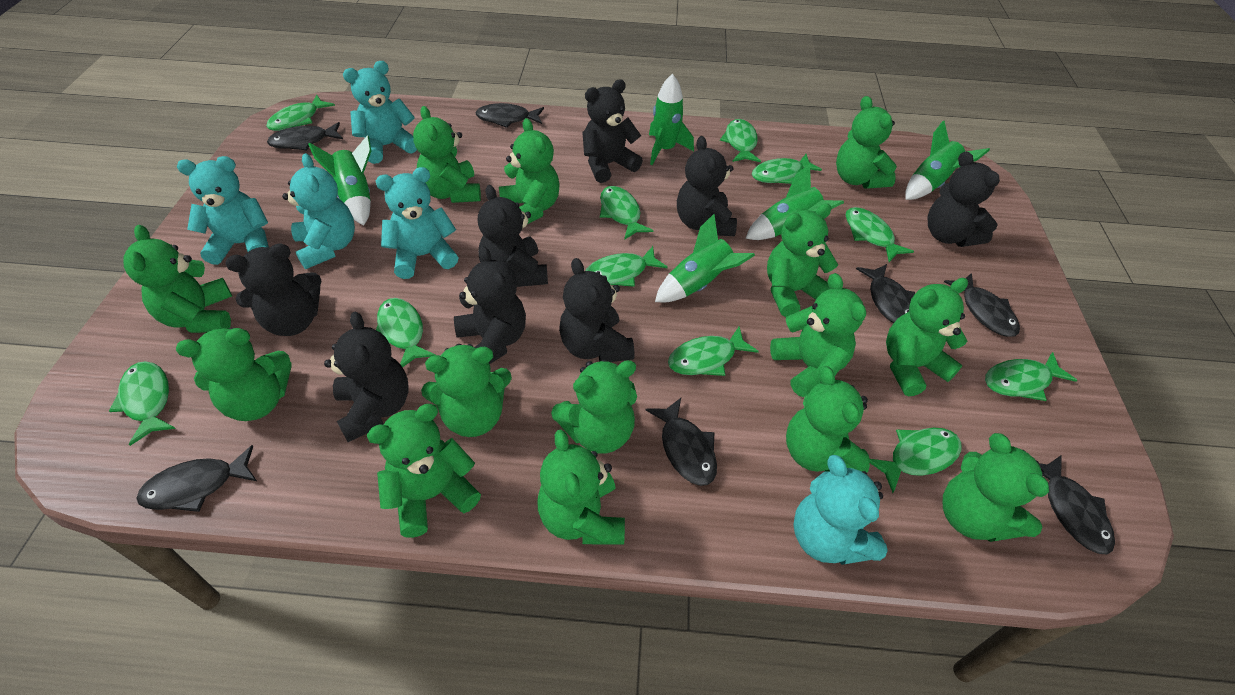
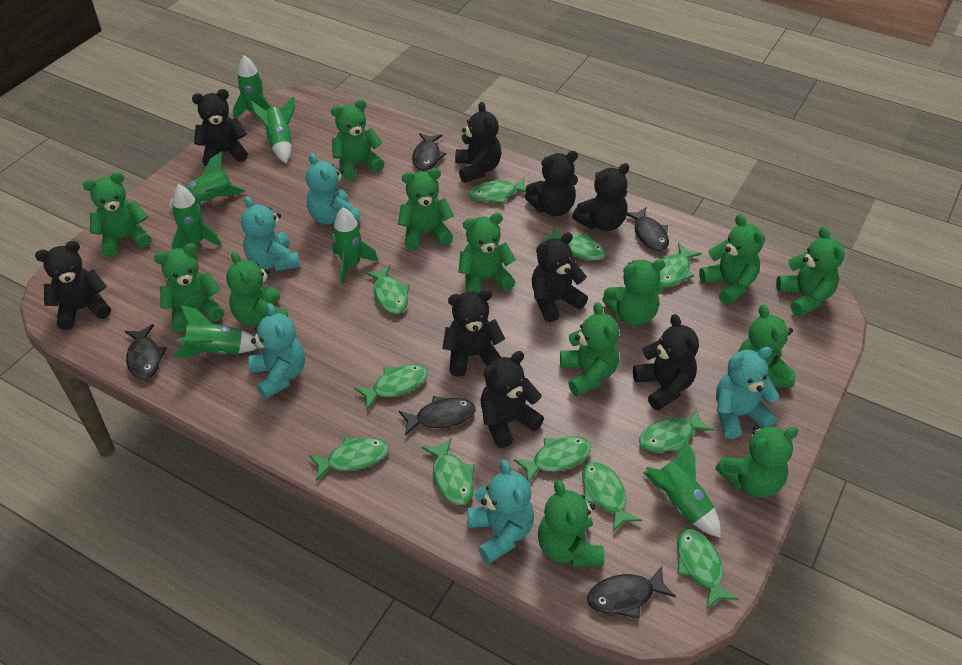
black fish: [136,445,257,512] [267,122,343,151] [475,103,544,128] [645,398,717,486] [856,264,915,323] [944,273,1020,337] [1039,455,1115,554] = 7 -> [125,324,167,380] [399,396,476,436] [412,133,446,171] [587,566,676,618] [627,207,669,251] = 5
black teddy bear: [225,243,321,336] [324,312,409,442] [454,246,526,364] [478,185,548,287] [559,258,634,362] [582,79,643,183] [677,136,737,236] [928,152,1000,247] = 8 -> [35,241,111,330] [192,89,248,166] [442,289,505,377] [455,102,501,183] [481,351,544,448] [525,151,578,216] [532,232,588,322] [572,163,629,231] [633,314,699,411] = 9
green rocket: [308,135,371,226] [649,74,694,165] [655,214,755,302] [745,164,844,240] [905,121,990,200] = 5 -> [168,151,245,208] [172,184,222,250] [173,305,257,357] [233,55,271,119] [250,97,295,163] [332,207,378,285] [643,439,721,538] = 7
green teddy bear: [123,225,232,333] [176,328,292,421] [366,404,481,538] [413,106,481,203] [421,344,512,437] [499,118,560,224] [537,430,625,545] [551,360,637,454] [767,203,838,317] [770,273,866,397] [786,366,870,472] [836,96,897,189] [886,278,968,396] [943,433,1049,542] = 14 -> [83,172,151,257] [154,243,224,332] [226,251,288,326] [331,99,384,180] [398,168,454,250] [459,213,516,293] [538,479,604,567] [560,302,619,396] [602,259,665,326] [699,214,765,305] [715,425,799,498] [738,304,795,387] [776,226,845,316] = 13

